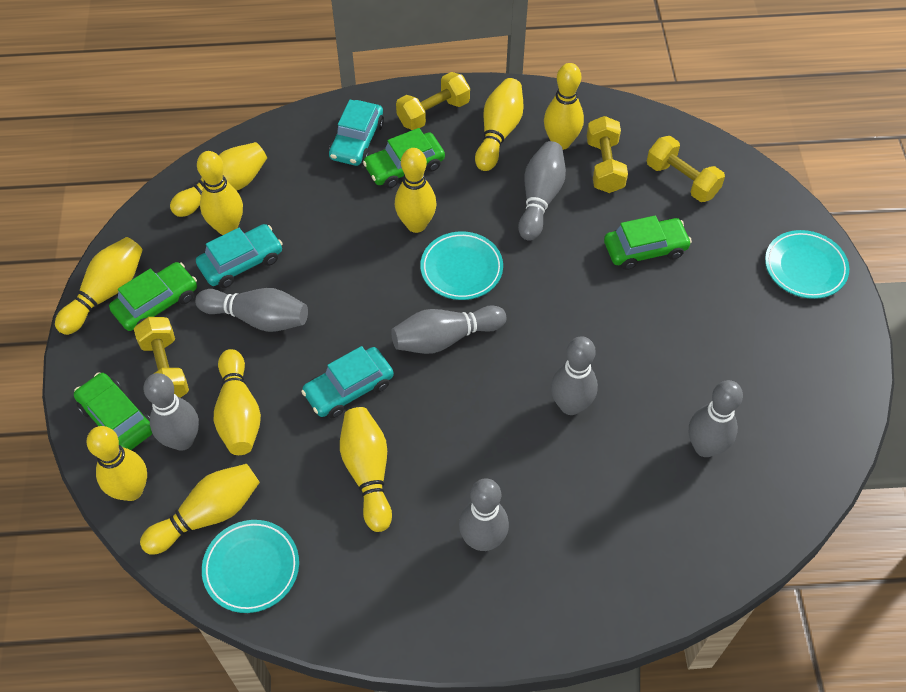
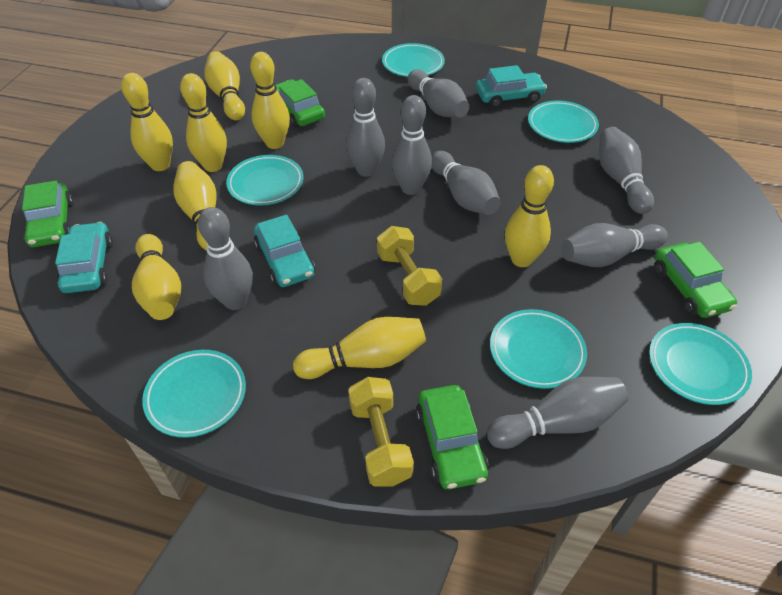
grey bowling pin: [143,373,199,451] [195,288,308,332] [391,305,506,354] [459,478,509,551] [518,141,566,241] [551,336,598,415] [689,380,743,457] = 7 -> [198,207,253,310] [346,78,385,177] [392,95,432,195] [408,69,469,117] [432,151,501,215] [487,377,628,449] [561,223,668,267] [599,127,654,214] = 8
turquoise plate: [202,520,299,613] [420,231,503,300] [765,230,849,299] = 3 -> [142,350,246,438] [226,155,304,205] [382,43,445,77] [490,309,587,389] [528,101,599,143] [649,323,752,405] = 6
yellow bowling pin: [55,237,143,335] [87,426,147,501] [140,464,260,555] [170,142,267,217] [197,151,243,235] [214,349,261,455] [340,407,392,532] [395,148,437,233] [475,78,523,171] [544,63,584,150] = 10 -> [121,73,173,171] [132,234,181,320] [173,161,217,251] [180,73,227,172] [204,51,245,120] [250,52,290,149] [293,317,426,379] [505,165,554,267] = 8
yellow dumbbell: [134,317,189,398] [396,72,470,130] [587,116,628,193] [647,136,725,202] = 4 -> [348,377,414,487] [377,226,442,306] = 2

